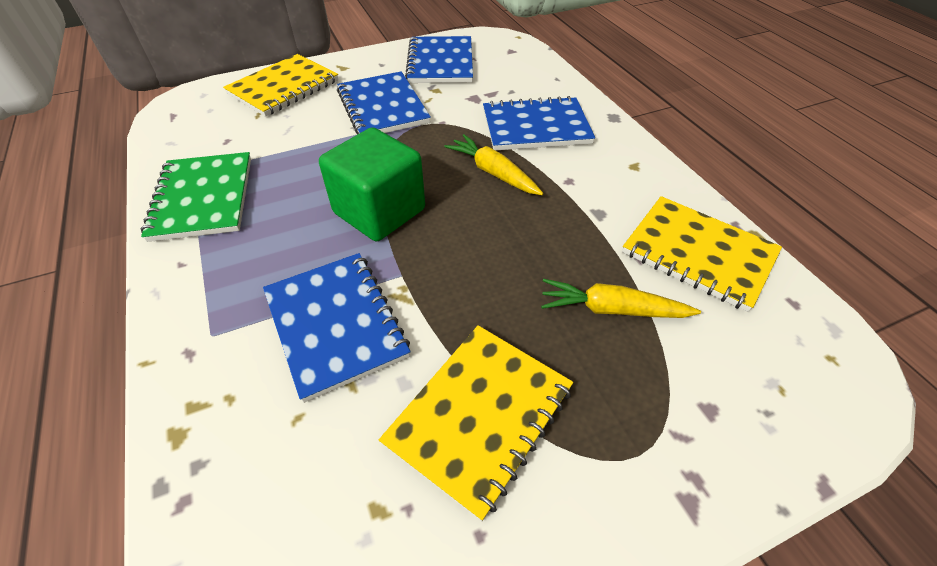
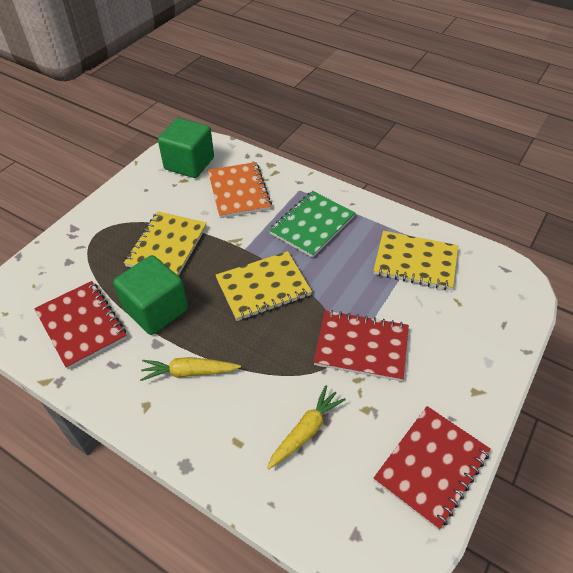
blue notebook: [263,253,410,403] [337,71,431,134] [405,36,473,83] [483,96,595,150] = 4 -> none = 0
green cube: [319,127,425,241] = 1 -> [113,255,188,335] [158,118,214,178] = 2
orange notebook: none = 0 -> [208,162,272,218] = 1
red notebook: none = 0 -> [34,281,127,369] [314,310,409,382] [374,406,491,530] = 3

